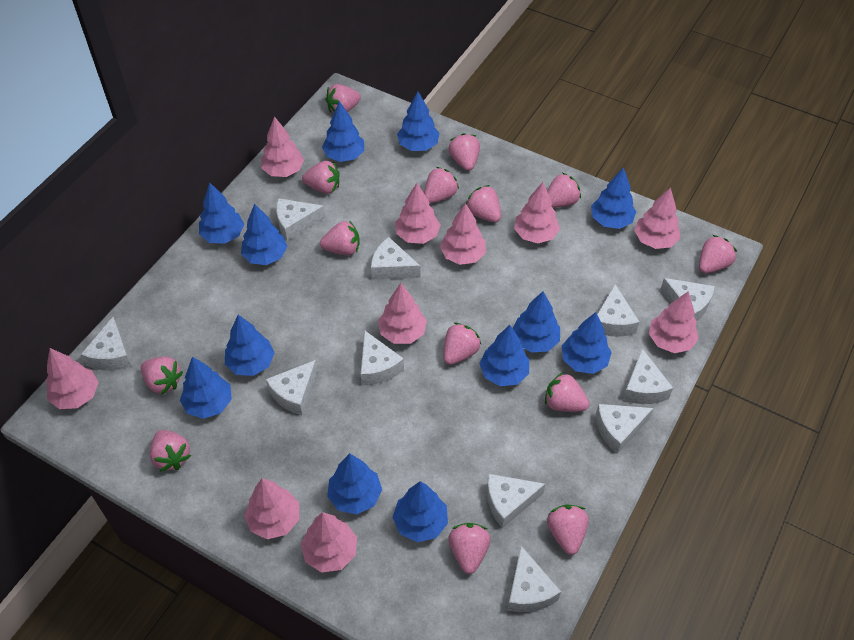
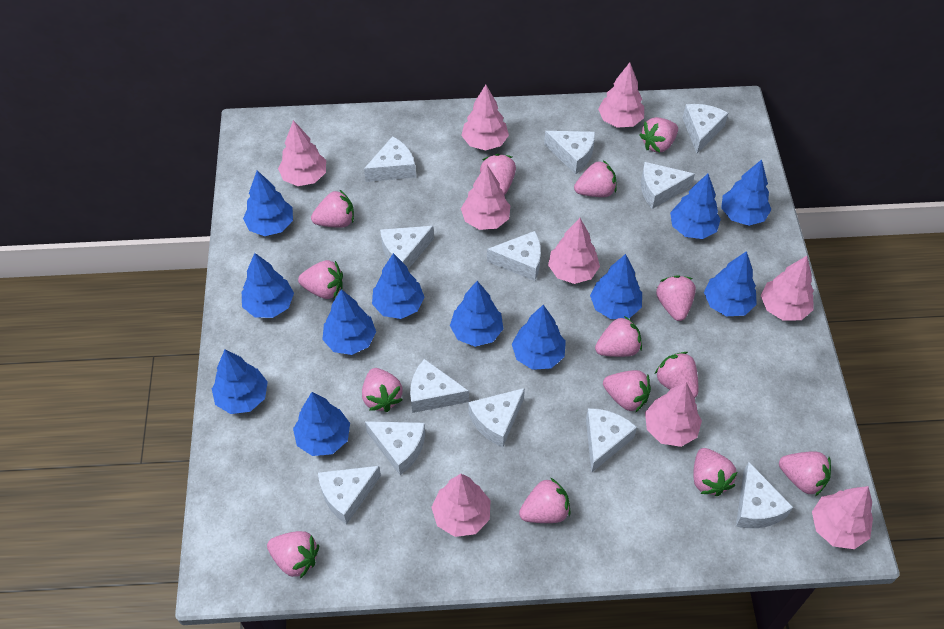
pink tree: [46,348,99,409] [244,478,299,539] [261,116,304,177] [301,512,357,573] [378,283,427,344] [395,183,440,244] [440,203,486,265] [514,182,560,243] [634,187,680,249] [649,291,699,353] = 10 -> [278,120,326,186] [431,474,490,537] [461,85,509,150] [461,164,510,230] [548,218,600,284] [598,63,644,128] [645,382,702,447] [761,256,814,321] [812,486,873,549] = 9
white cheese: [81,317,132,371] [266,360,317,415] [276,198,325,241] [361,331,404,385] [371,237,421,280] [487,474,545,528] [507,546,561,612] [596,404,653,454] [597,284,639,337] [623,348,673,404] [660,278,715,321] = 11 -> [318,466,381,525] [364,136,416,182] [365,421,425,475] [380,226,434,269] [410,359,469,413] [468,388,525,447] [487,231,541,281] [544,131,595,174] [586,408,637,473] [641,162,695,209] [683,104,728,153] [736,462,793,528] = 12

